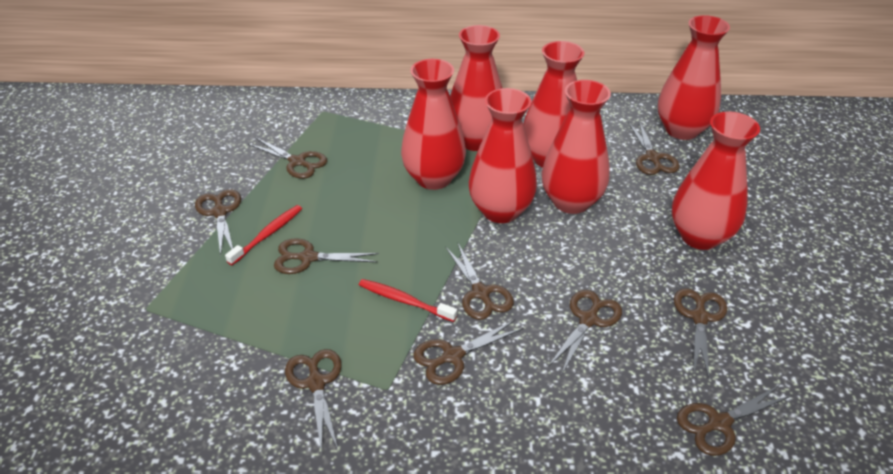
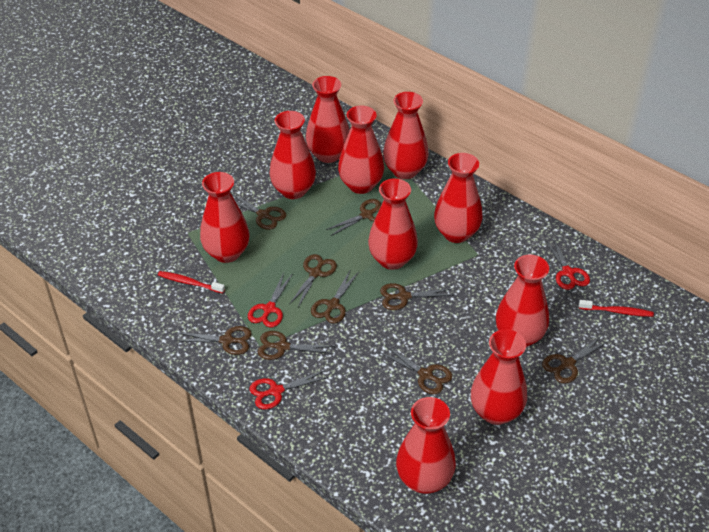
brown scissors: [195,189,241,256] [248,137,327,179] [274,238,379,274] [285,349,342,454] [413,320,523,385] [446,243,514,320] [548,290,622,375] [628,121,679,175] [674,288,727,378] [677,385,791,456] = 10 -> [174,326,252,355] [231,193,286,230] [258,331,335,360] [290,254,337,307] [311,271,359,323] [326,199,381,236] [379,345,452,394] [380,283,453,310] [542,336,609,383] = 9
red scissors: none = 0 -> [248,273,292,327] [249,370,329,409] [545,237,590,290] = 3
red vase: [401,59,466,190] [450,25,502,151] [469,88,537,223] [523,41,585,168] [542,80,611,214] [658,15,730,140] [672,111,760,250] = 7 -> [200,172,249,263] [269,111,316,199] [306,76,349,163] [338,106,384,194] [368,178,418,270] [383,92,429,179] [396,397,456,494] [434,153,483,243] [471,329,527,425] [496,255,549,347] = 10

